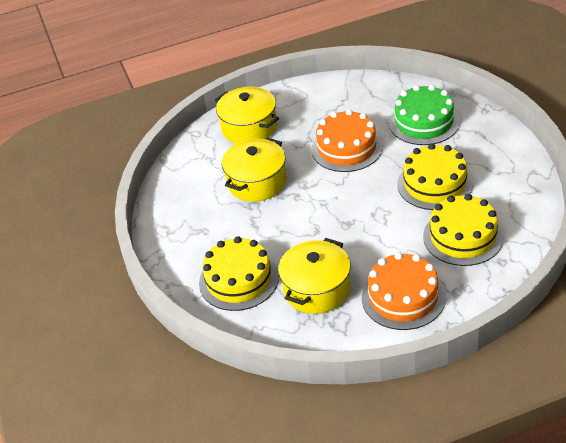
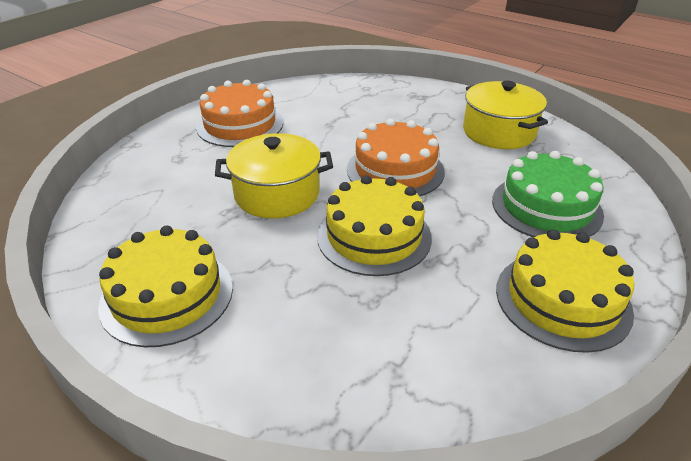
yellow pot: [215,87,279,144] [222,137,287,202] [278,238,351,314] = 3 -> [215,133,333,218] [463,81,548,149] = 2

